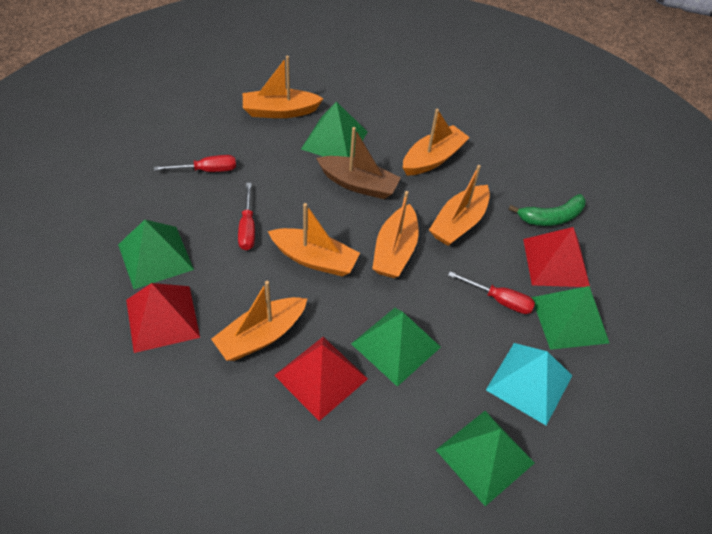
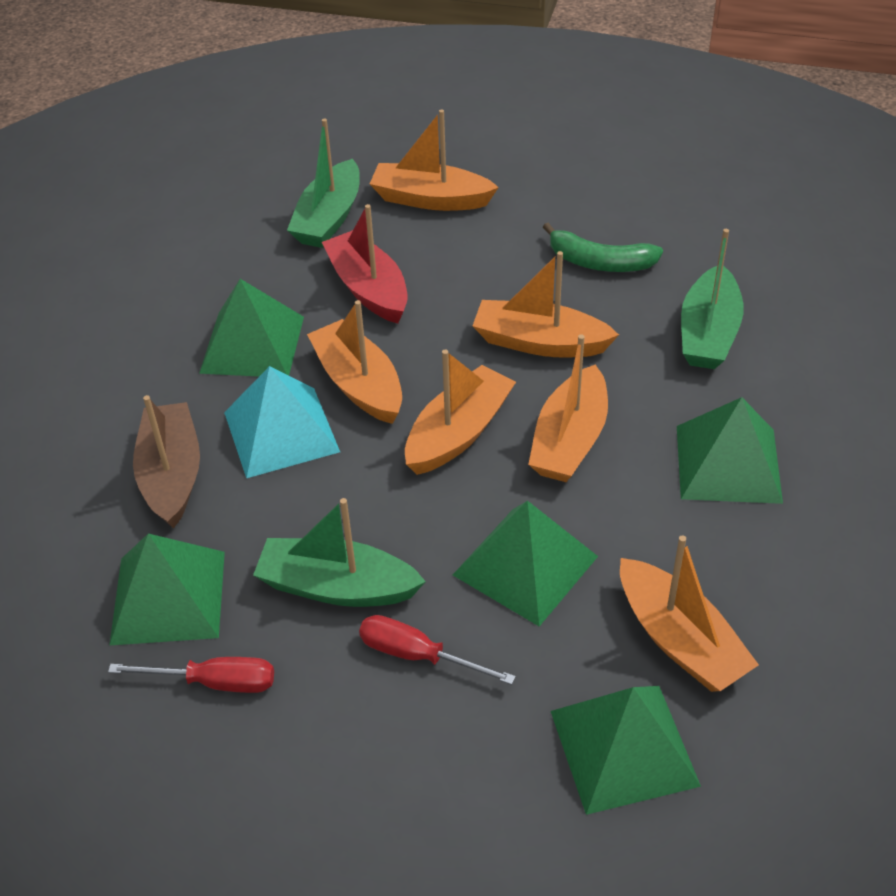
green boat: none = 0 -> [253,498,426,607] [287,118,360,248] [681,229,744,369] = 3
red boat: none = 0 -> [322,204,408,324] = 1
red pyramid: [126,283,200,353] [274,337,368,421] [523,227,590,287] = 3 -> none = 0
red screwdriver: [154,155,236,172] [238,183,255,250] [448,271,535,314] = 3 -> [108,657,274,693] [359,615,516,685] = 2

